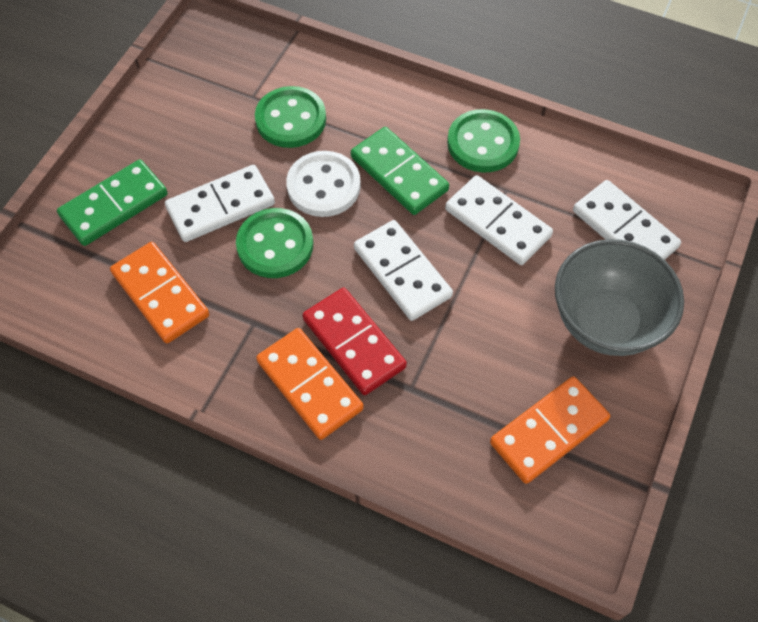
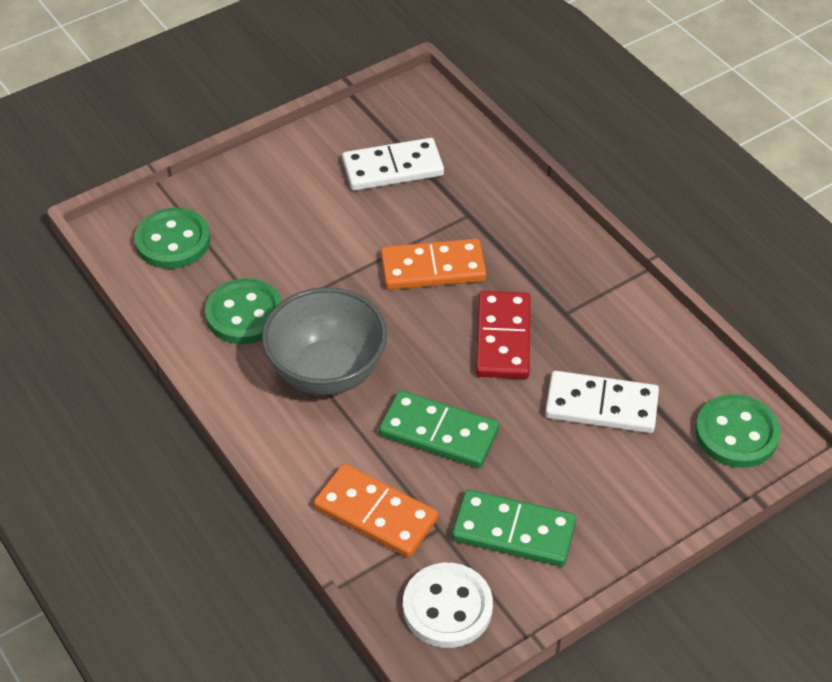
orange domino: [110,242,209,343] [256,328,364,440] [490,376,610,484] = 3 -> [314,464,438,558] [381,239,486,290] = 2
white domino: [165,165,275,242] [354,220,453,321] [445,175,553,265] [573,180,681,260] = 4 -> [342,138,444,191] [545,371,659,433] = 2

